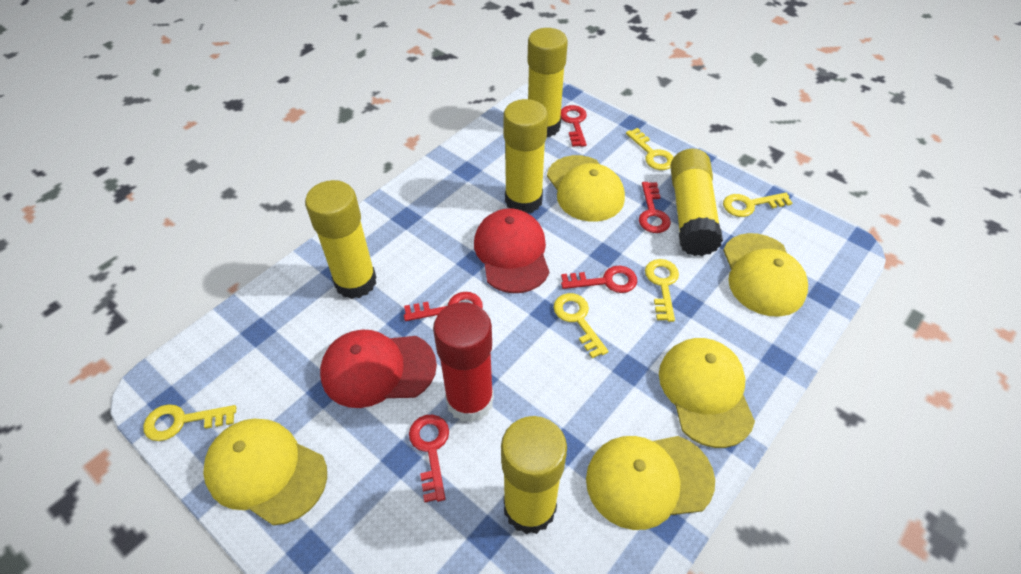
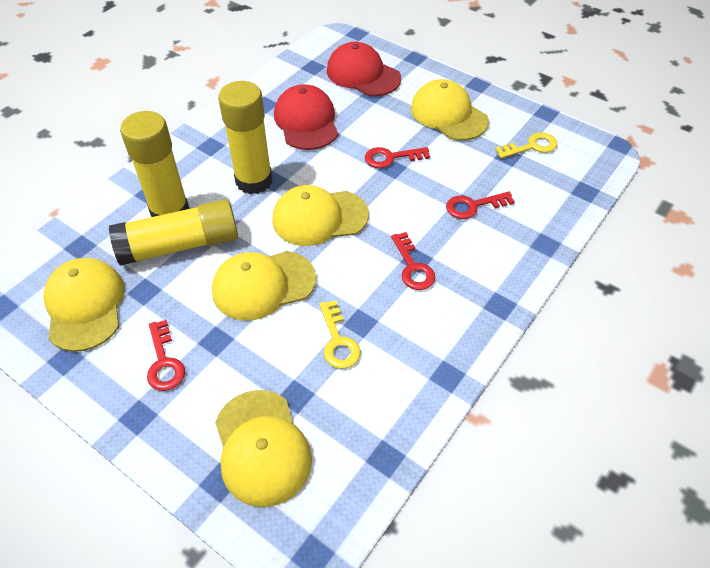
red glue stick: [433,302,494,423] = 1 -> none = 0
red key: [404,292,483,321] [409,415,449,502] [561,105,587,147] [561,266,637,293] [639,182,671,233] = 5 -> [147,320,185,391] [365,147,430,168] [391,232,436,290] [446,192,515,219] = 4
yellow glue stick: [305,180,376,299] [501,416,567,534] [503,99,548,213] [527,28,568,137] [670,149,723,256] = 5 -> [109,199,238,265] [120,111,190,217] [218,81,272,194] = 3
yellow key: [143,404,236,441] [553,293,608,359] [626,128,674,170] [645,259,679,322] [723,193,792,217] = 5 -> [319,300,360,369] [495,132,557,159] = 2

